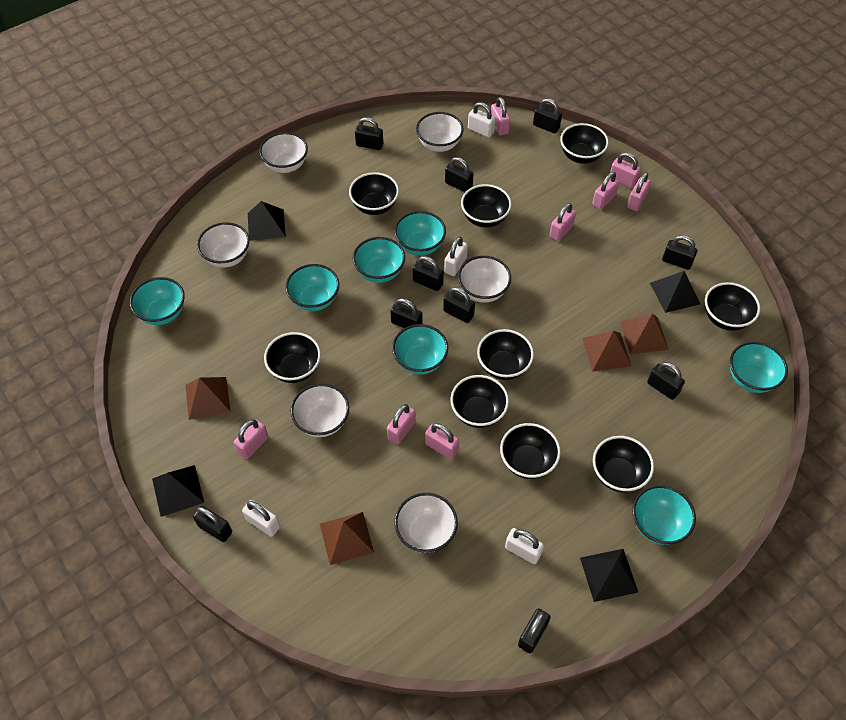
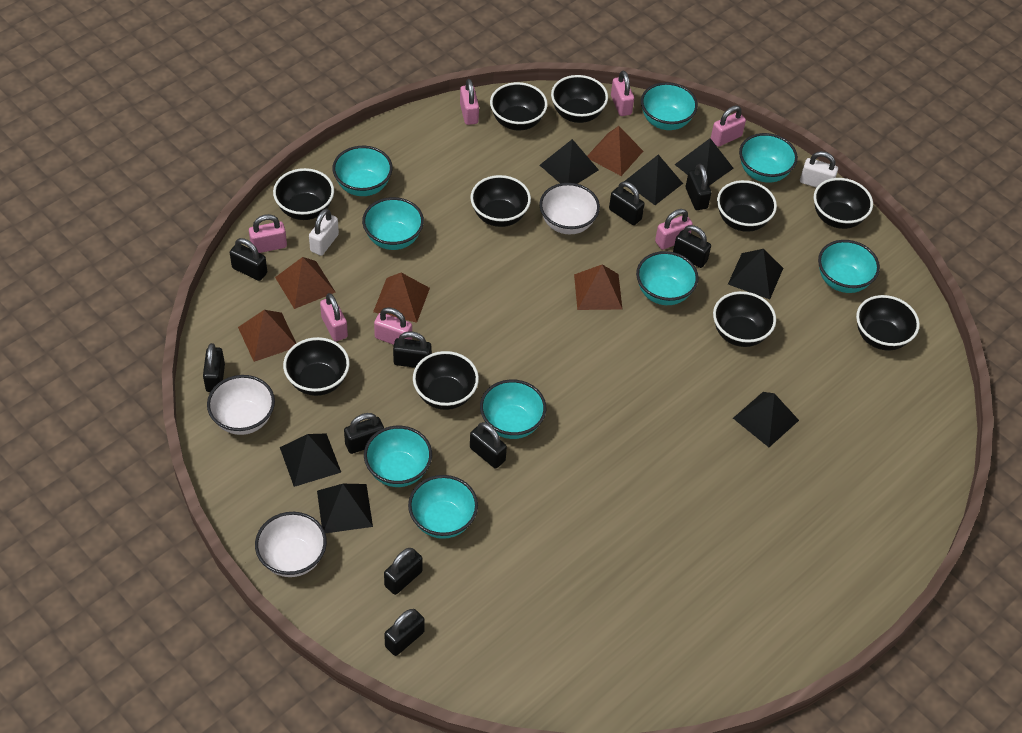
black bowl: [264,332,321,383] [349,172,399,215] [450,375,509,428] [461,184,512,228] [477,329,534,380] [500,423,561,479] [560,123,609,164] [593,436,654,492] [705,282,760,331] = 9 -> [273,168,334,220] [283,337,350,396] [413,351,479,410] [470,175,531,227] [490,82,548,131] [551,75,608,123] [713,291,776,347] [717,180,777,232] [814,178,873,229] [856,295,920,351] = 10
black pyramid: [152,465,204,517] [248,201,286,241] [580,549,638,602] [650,271,700,313] = 4 -> [280,433,341,487] [317,484,373,533] [540,139,599,184] [625,154,683,205] [674,138,734,186] [728,249,783,299] [733,392,799,447] = 7
brown pyramid: [185,377,231,420] [320,512,374,565] [582,331,631,372] [620,314,669,354] = 4 -> [238,310,296,362] [275,257,336,309] [373,273,430,323] [574,264,622,310] [587,126,643,176] = 5
pink padlock: [234,419,268,459] [387,404,416,444] [425,423,459,459] [491,97,510,135] [549,203,576,241] [592,172,620,210] [610,153,641,188] [627,172,651,211] = 8 -> [249,214,287,253] [320,293,348,341] [374,307,412,345] [460,79,479,125] [611,70,634,116] [655,209,693,250] [711,106,746,147] = 7
turquoise bowl: [130,277,185,325] [285,264,339,311] [353,237,405,283] [392,324,448,375] [394,211,446,256] [632,485,696,545] [730,342,788,393] = 7 -> [332,146,393,196] [362,197,424,250] [364,426,432,487] [408,475,478,539] [480,379,547,439] [636,251,699,305] [641,82,698,130] [739,133,798,183] [818,240,880,293] = 9
white bowl: [197,222,250,268] [259,132,308,173] [290,384,349,437] [395,493,458,553] [416,112,464,152] [458,256,511,303] = 6 -> [207,375,275,435] [255,512,327,577] [539,183,600,234] = 3
white padlock: [242,500,280,537] [444,236,468,276] [468,102,496,137] [505,528,544,564] = 4 -> [309,209,339,256] [800,151,838,188] = 2

